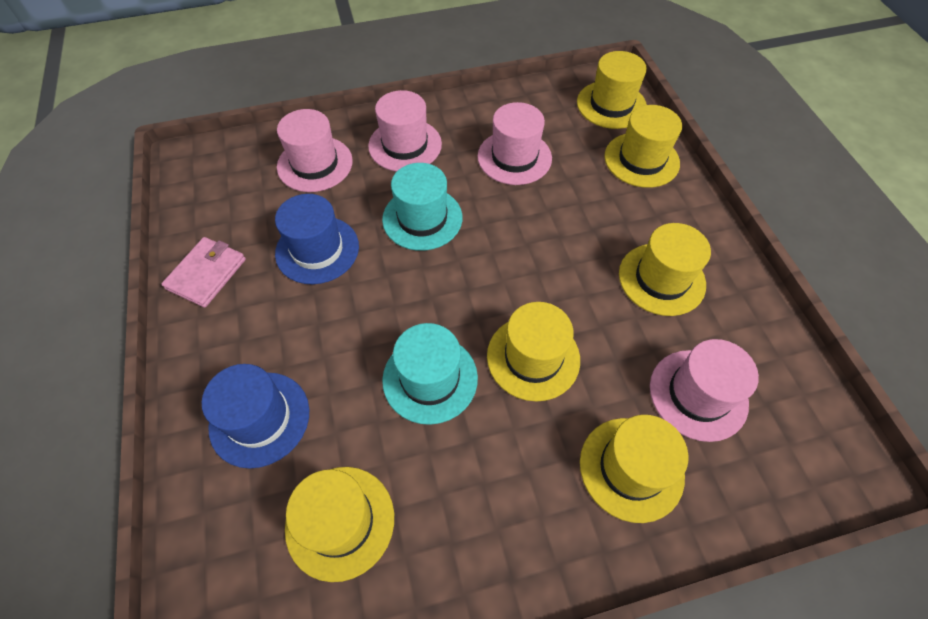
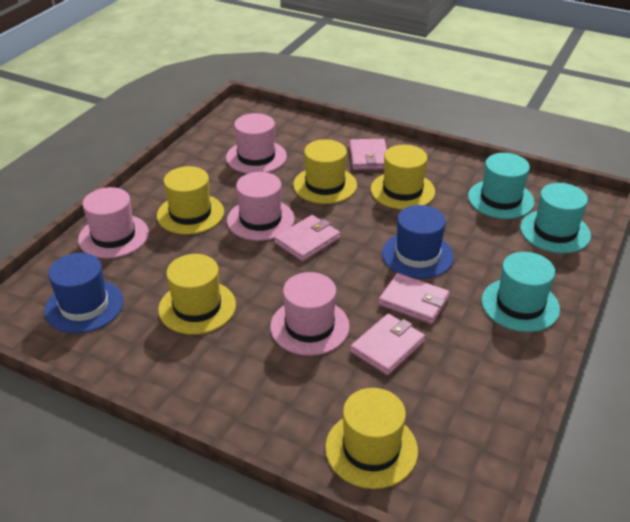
pink wallet: [161,237,246,308] = 1 -> [274,215,340,261] [349,139,387,170] [350,314,425,375] [378,273,450,324] = 4
turquoise hat: [382,163,462,251] [382,323,478,425] = 2 -> [468,153,535,219] [482,252,560,332] [520,183,591,253] = 3
yellow hat: [285,467,394,582] [487,302,580,401] [577,51,647,129] [580,415,689,523] [604,105,682,188] [619,223,711,316] = 6 -> [157,166,224,234] [158,254,236,335] [293,139,357,204] [325,388,418,489] [371,145,435,210] = 5

